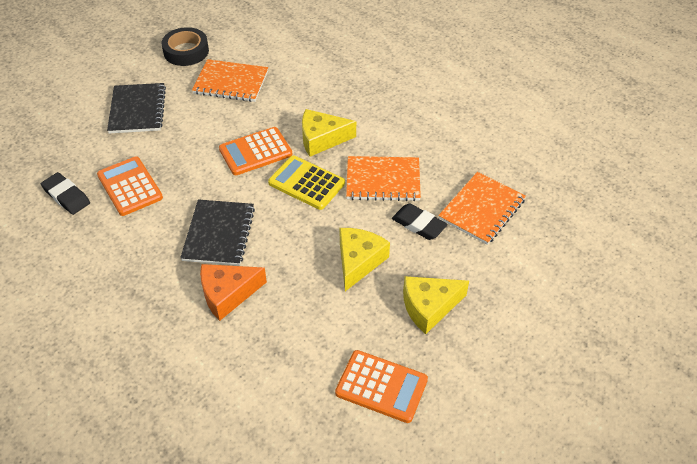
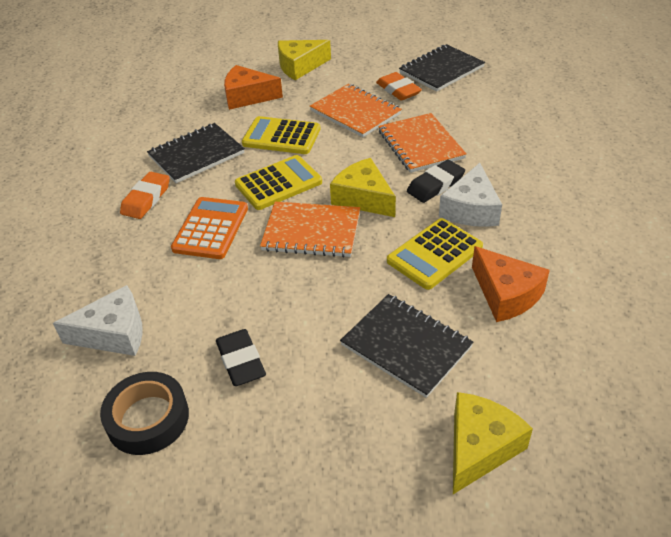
black notebook: [107,83,166,133] [180,199,255,266] = 2 -> [147,123,245,183] [340,294,473,398] [399,44,485,92] = 3
orange calculator: [97,156,163,216] [219,127,292,175] [335,350,428,423] = 3 -> [171,197,248,259] = 1
orange cheese: [200,264,267,321] = 1 -> [224,65,283,110] [472,246,550,322] = 2
orange eraser: none = 0 -> [120,172,170,219] [376,72,422,101] = 2
white cheese: none = 0 -> [53,285,143,356] [439,163,502,227] = 2
yellow calculator: [268,156,345,210] = 1 -> [235,155,322,210] [242,116,321,154] [387,218,483,290] = 3

